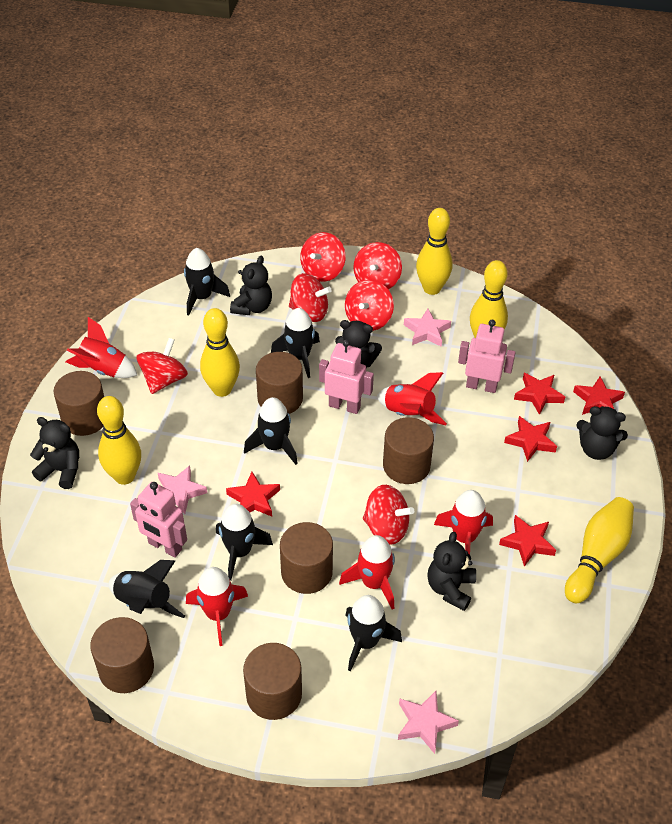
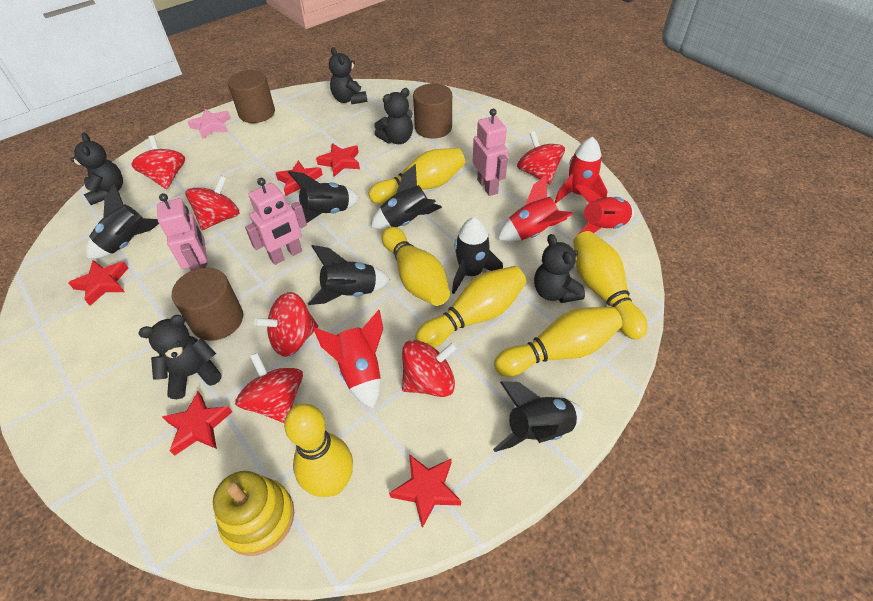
brown cylinder: [54,371,104,436] [90,617,154,693] [243,643,302,720] [256,352,303,414] [280,522,333,594] [383,417,434,484] = 6 -> [172,268,243,341] [228,70,275,123] [413,83,452,139] = 3
pink star: [158,466,207,514] [398,691,459,754] [404,309,451,347] = 3 -> [187,109,231,139] = 1
red rocket: [66,317,137,378] [186,567,248,646] [339,535,395,610] [377,372,447,425] [434,490,493,555] = 5 -> [313,310,383,408] [498,175,573,242] [555,137,607,203] [573,185,634,240] = 4
yellow bowling pin: [97,396,141,485] [200,308,240,397] [416,208,452,295] [470,260,508,338] [565,497,634,603] = 5 -> [284,403,353,497] [369,148,465,204] [382,227,450,306] [415,266,526,348] [494,307,622,377] [573,231,648,340] = 6
yellow stacking toy: none = 0 -> [213,471,294,556] = 1

